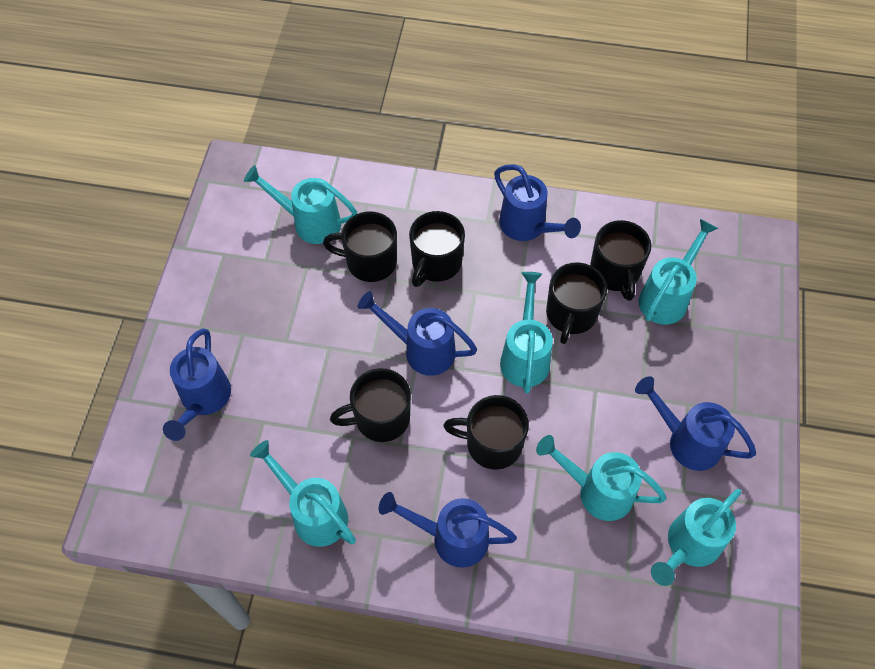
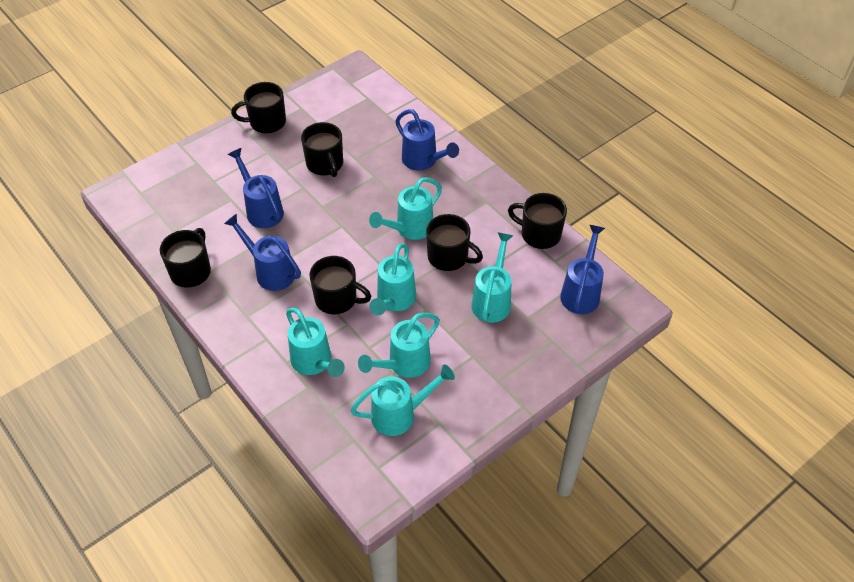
blue watering can: [163,328,231,441] [358,291,477,376] [379,492,517,568] [494,164,581,241] [635,376,756,471] = 5 -> [224,213,301,291] [228,148,284,228] [395,109,459,171] [560,225,605,314] = 4

